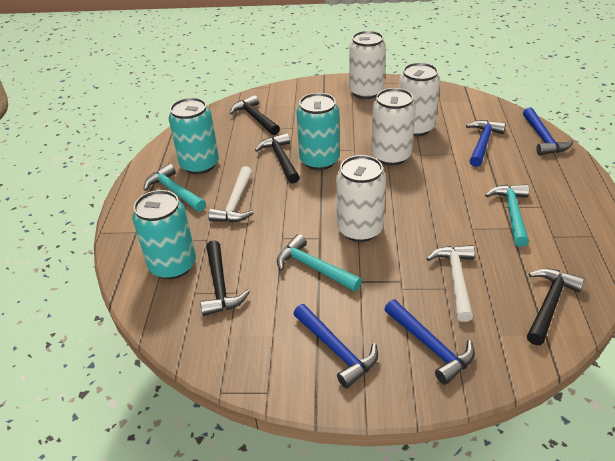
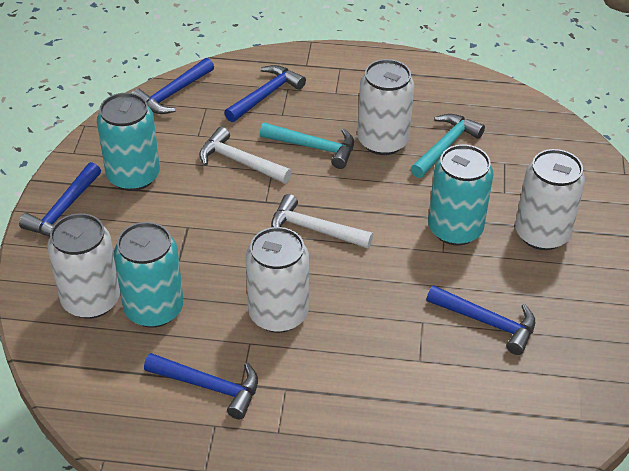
black hammer: [200,240,250,316] [230,95,280,135] [255,133,300,184] [527,268,585,345] = 4 -> none = 0
blue hammer: [294,304,378,388] [384,299,475,385] [466,120,506,167] [523,107,573,155] = 4 -> [19,162,101,236] [132,58,214,114] [144,353,258,419] [224,65,306,122] [427,285,535,355] = 5
turquoise hammer: [144,164,206,212] [277,234,362,292] [485,185,529,247] = 3 -> [260,123,354,169] [411,114,485,178] = 2

